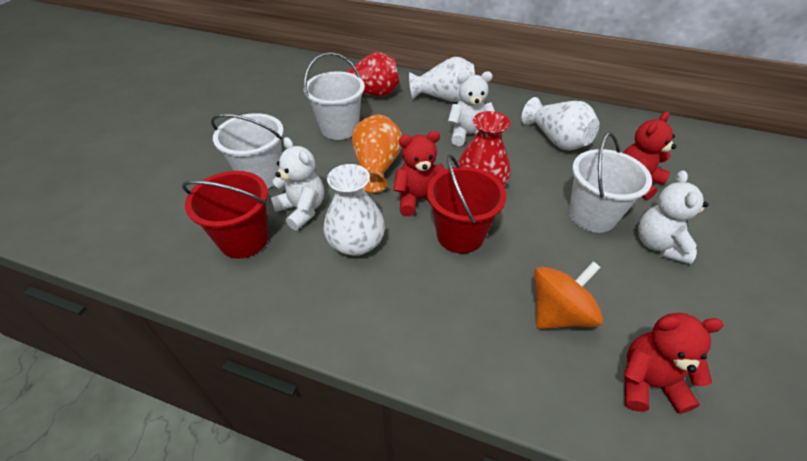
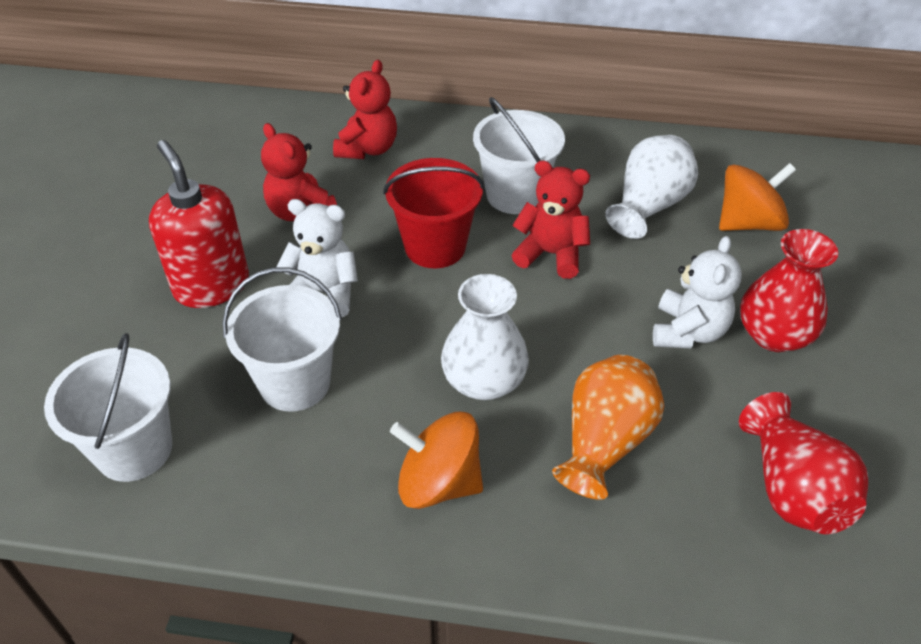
orange spinning top: [534,261,603,329] = 1 -> [390,412,483,509] [719,163,796,231] = 2
red bucket: [182,171,269,259] [427,154,506,253] = 2 -> [383,158,485,268] = 1
red soap dispenser: none = 0 -> [149,140,249,308] = 1
white teddy bear: [271,137,324,230] [448,71,495,146] [638,170,708,265] = 3 -> [276,199,358,318] [653,236,742,348] = 2
white vase: [323,164,385,256] [409,57,475,102] [522,97,600,151] = 3 -> [441,274,529,400] [605,135,698,239] = 2

